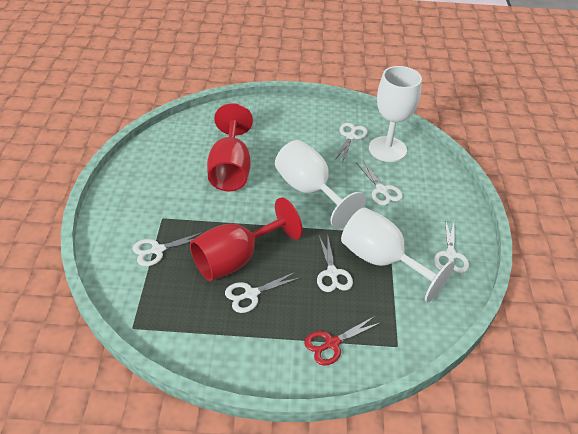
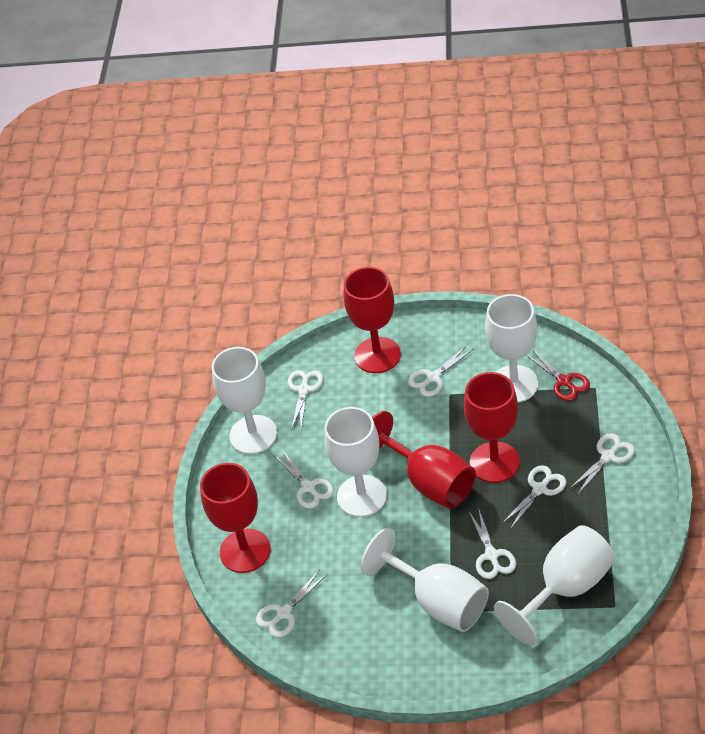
red goblet: [190,197,303,281] [207,103,253,191] = 2 -> [200,463,271,573] [344,267,401,373] [372,411,476,509] [464,372,520,483] = 4
white goblet: [275,140,366,228] [341,208,455,302] [369,66,422,162] = 3 -> [212,347,277,454] [325,407,387,517] [361,528,489,632] [485,294,538,403] [494,525,615,646] = 5
white scissors: [132,231,205,266] [225,271,301,313] [317,233,353,292] [335,123,368,163] [357,160,403,205] [434,218,469,273] = 6 -> [256,569,327,638] [275,450,334,509] [288,370,323,430] [408,345,473,397] [469,507,516,579] [501,465,566,529] [569,433,635,494] = 7

